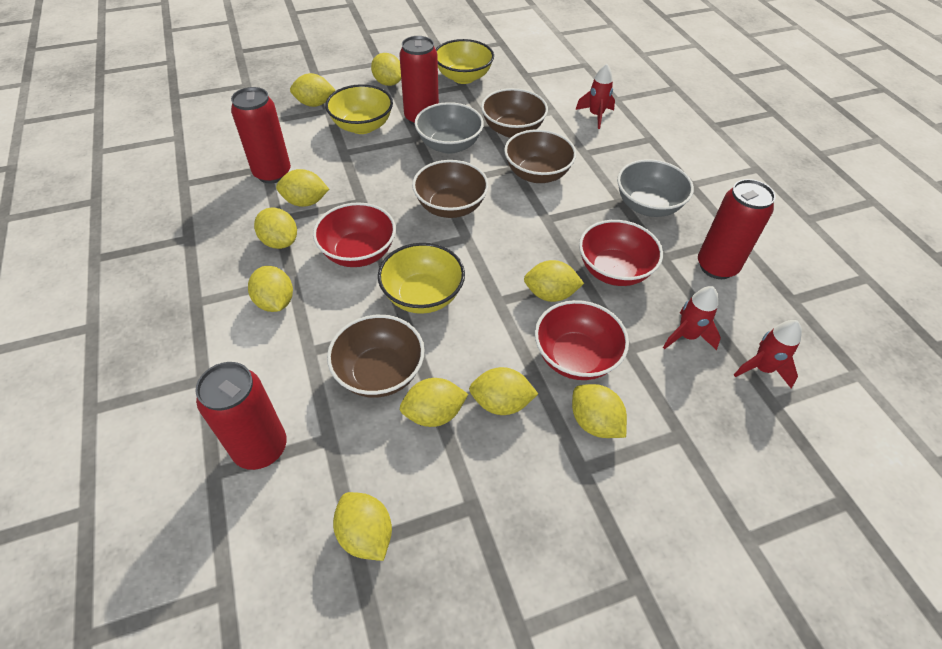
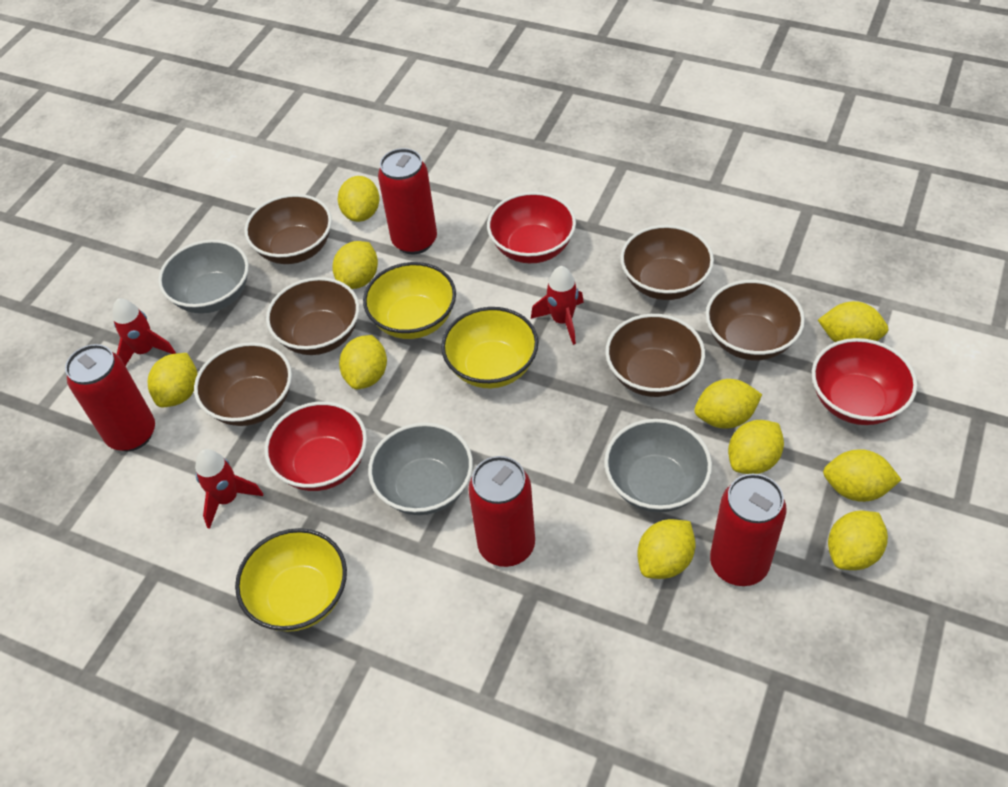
brown bowl: [327,315,424,398] [412,160,489,218] [481,88,548,138] [504,129,577,183] = 4 -> [194,342,292,426] [244,194,332,264] [266,277,359,355] [605,314,705,397] [620,225,714,300] [706,280,805,360] = 6
grey bowl: [415,102,484,154] [617,159,694,217] = 2 -> [158,240,249,314] [368,423,473,515] [604,419,712,513] = 3

